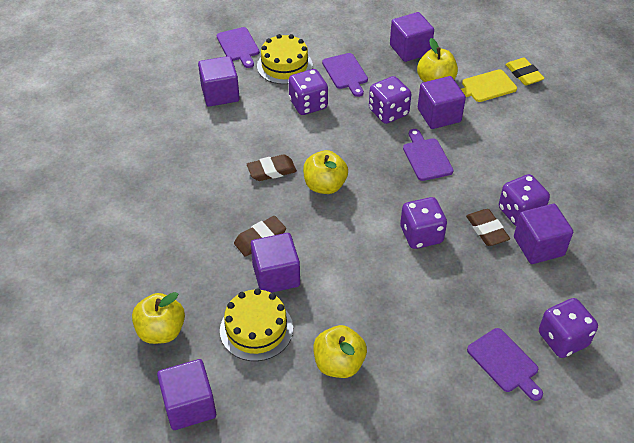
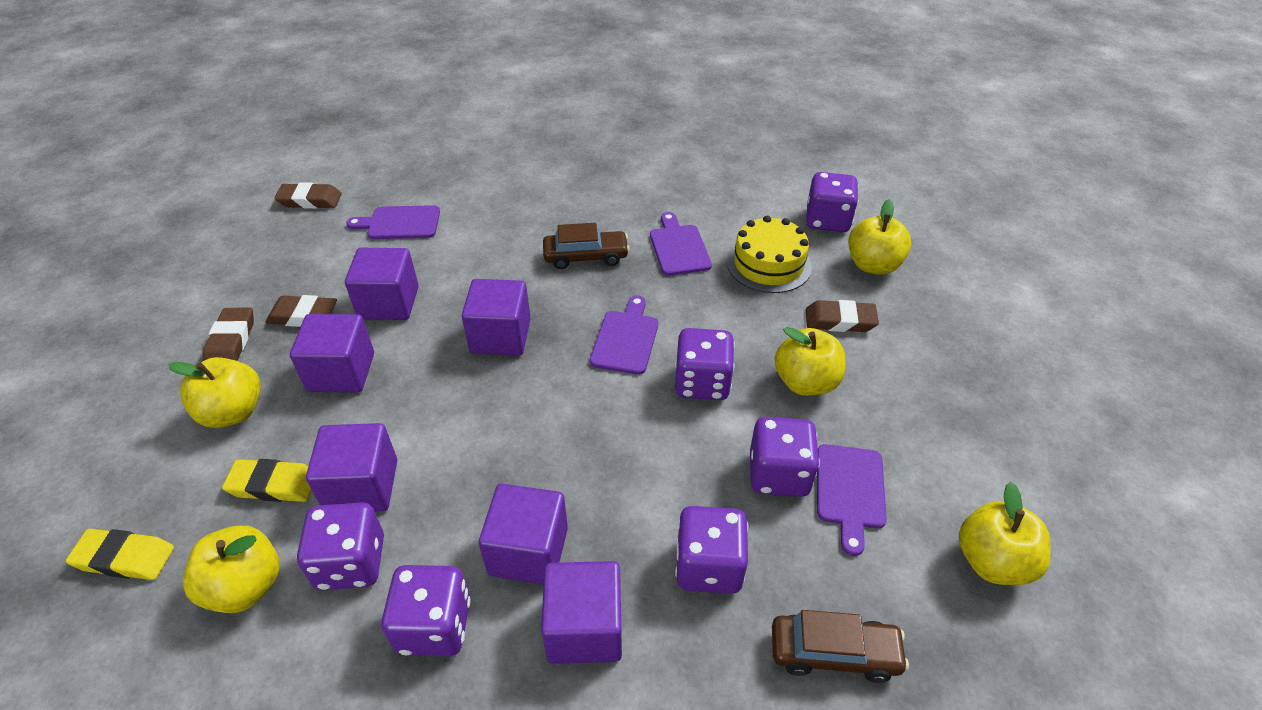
brown car: none = 0 -> [543,223,630,269] [772,610,909,683] = 2
brown eraser: [234,216,286,257] [247,154,297,181] [466,209,510,246] = 3 -> [202,308,254,361] [265,295,337,327] [275,183,342,209] [806,300,879,332] = 4
purple dice: [289,69,328,115] [369,76,411,124] [400,197,447,249] [499,174,550,226] [539,298,598,358] = 5 -> [297,502,384,590] [381,565,471,656] [675,328,735,400] [675,506,748,594] [750,417,820,497] [806,172,859,232] = 6
yellow apple: [132,292,185,344] [303,150,348,194] [313,325,367,378] [417,38,458,82] = 4 -> [168,357,261,428] [183,526,280,613] [774,327,846,396] [848,199,911,275] [959,482,1051,585] = 5
yellow cake: [220,288,293,361] [257,34,313,84] = 2 -> [726,216,812,293] = 1
yellow cutting board: [461,69,517,102] = 1 -> none = 0
yellow eraser: [505,58,545,85] = 1 -> [66,529,174,580] [222,459,312,502] = 2

